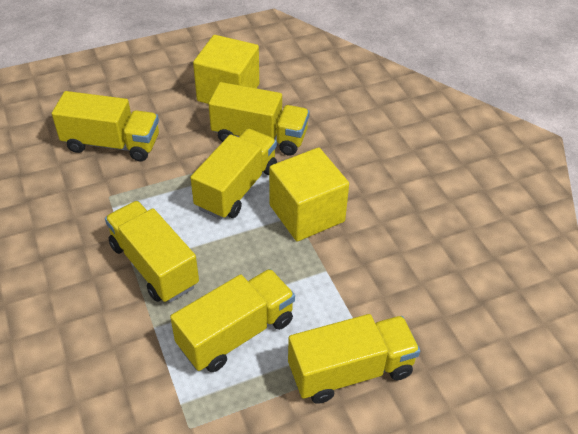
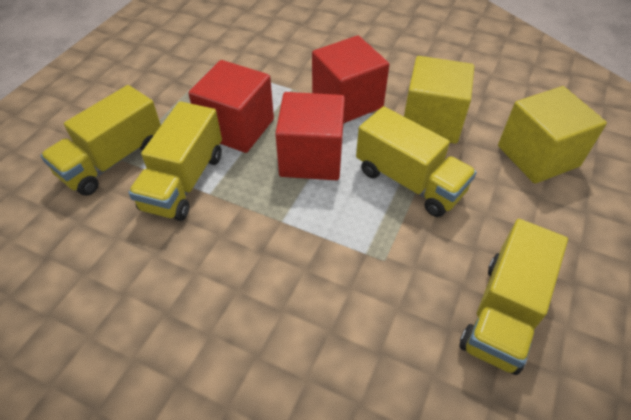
red cube: none = 0 -> [188,60,274,153] [275,92,345,180] [312,35,390,124] = 3
yellow truck: [52,91,159,161] [105,201,199,303] [170,269,295,372] [190,129,277,220] [209,82,309,155] [288,314,420,404] = 6 -> [40,85,161,196] [128,101,222,221] [356,106,477,217] [460,219,568,375] = 4

